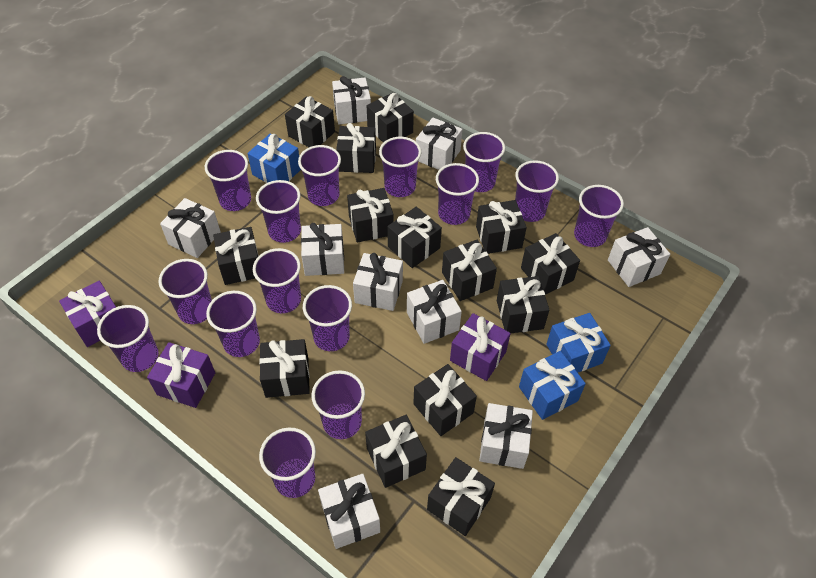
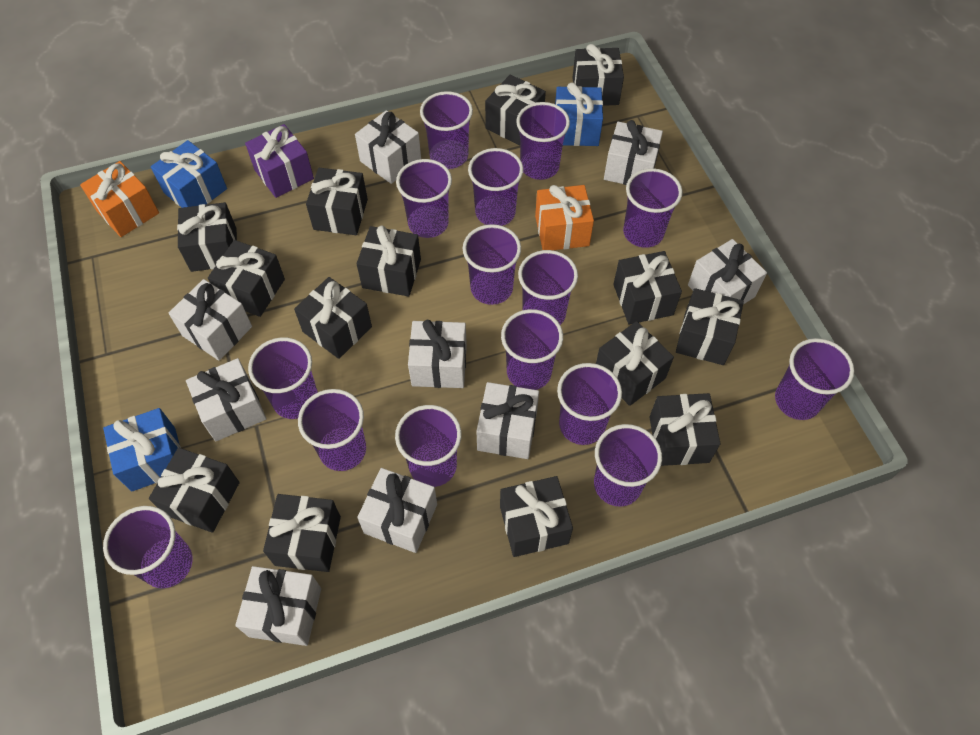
orange gift: none = 0 -> [80,161,159,237] [535,185,594,250] = 2
purple gift: [59,281,116,347] [147,342,215,408] [450,313,511,381] = 3 -> [245,124,314,198] = 1

